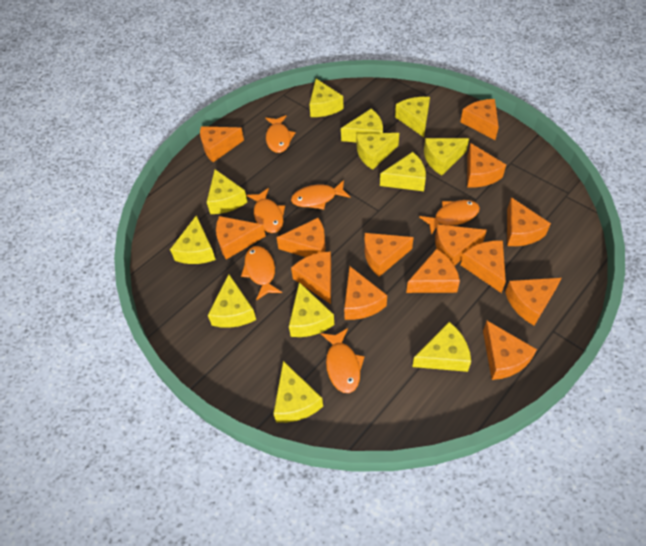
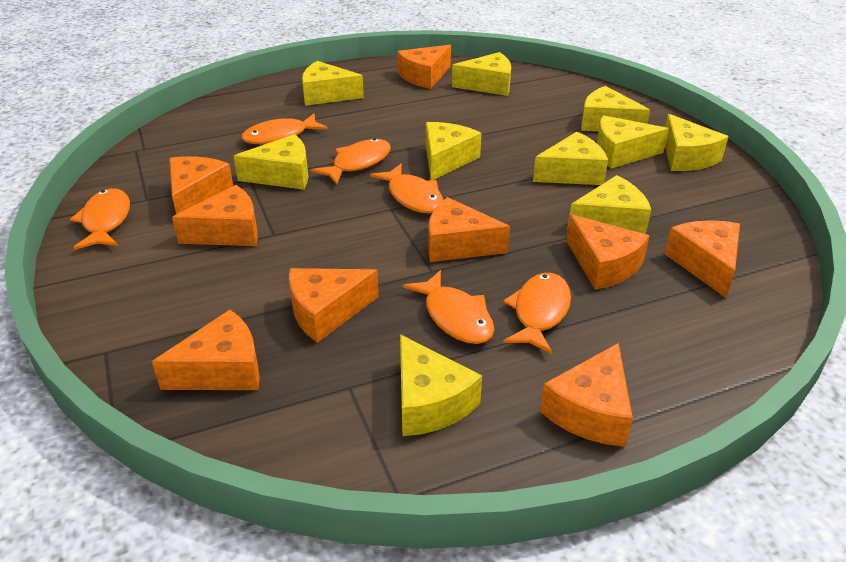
orange cheese: [200,126,244,162] [216,216,266,259] [276,218,326,257] [291,251,331,304] [344,266,387,320] [364,233,414,277] [406,249,460,293] [435,224,487,266] [461,99,499,140] [461,241,506,293] [467,143,506,187] [483,321,537,380] [505,278,562,326] [507,197,551,246] = 14 -> [152,310,260,390] [169,156,233,214] [172,185,258,246] [289,268,379,343] [397,45,451,89] [428,197,510,262] [540,343,633,447] [566,214,650,290] [664,220,740,298] = 9
yellow cheese: [170,215,216,264] [207,169,247,214] [208,274,256,328] [273,361,323,423] [289,282,334,337] [309,79,343,117] [341,109,383,143] [357,133,399,170] [380,152,426,191] [395,97,430,137] [412,322,471,372] [424,138,469,175] = 12 -> [233,134,308,190] [302,61,364,106] [400,334,482,436] [426,122,482,180] [452,52,511,96] [533,132,608,185] [567,175,651,234] [581,86,650,131] [597,115,669,169] [665,114,729,171] = 10

